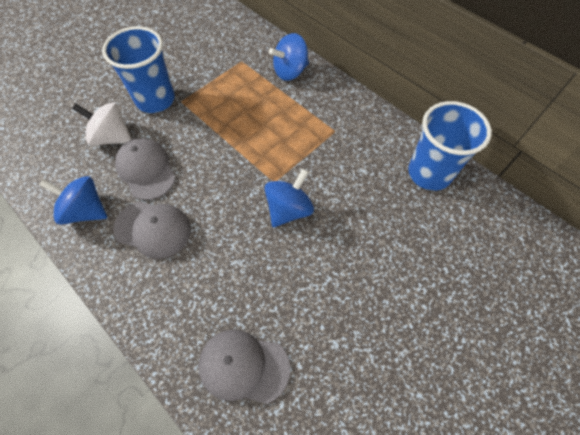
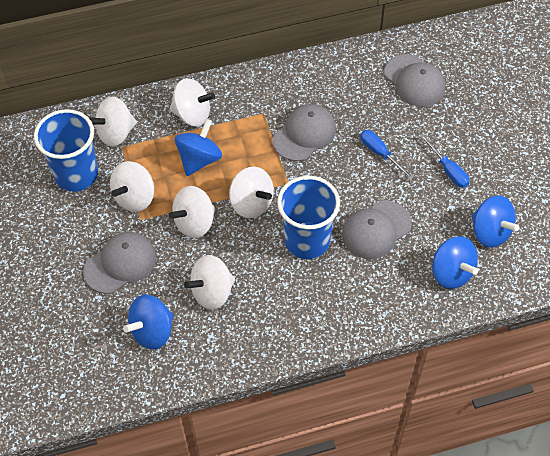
blue screwdriver: none = 0 -> [360,130,414,180] [420,134,470,188] = 2
blue spinning top: [39,176,107,225] [264,169,314,227] [269,33,309,81] = 3 -> [123,295,174,350] [175,119,222,176] [432,237,478,289] [472,196,519,248] = 4
grey cap: [113,201,191,259] [115,138,176,200] [198,329,290,404] = 3 -> [83,232,156,294] [273,104,336,161] [342,200,412,259] [384,54,445,107] = 4
white spinning top: [72,102,132,146] = 1 -> [89,96,137,147] [110,161,154,212] [169,78,215,127] [169,186,215,238] [184,255,235,310] [229,167,274,218] = 6

